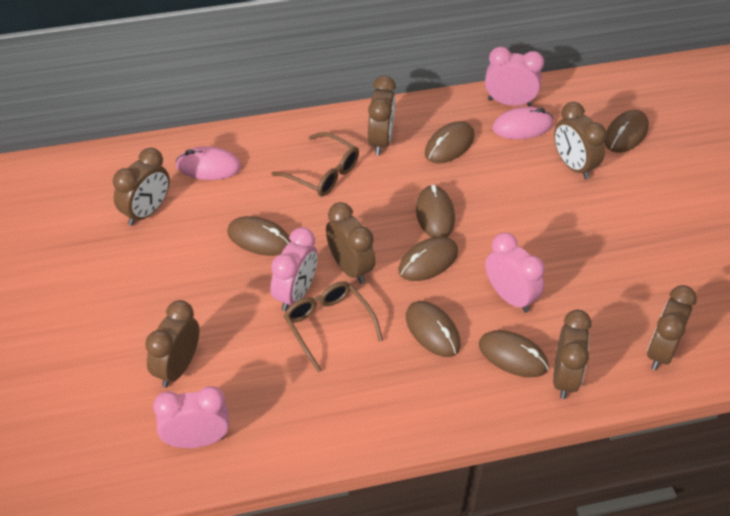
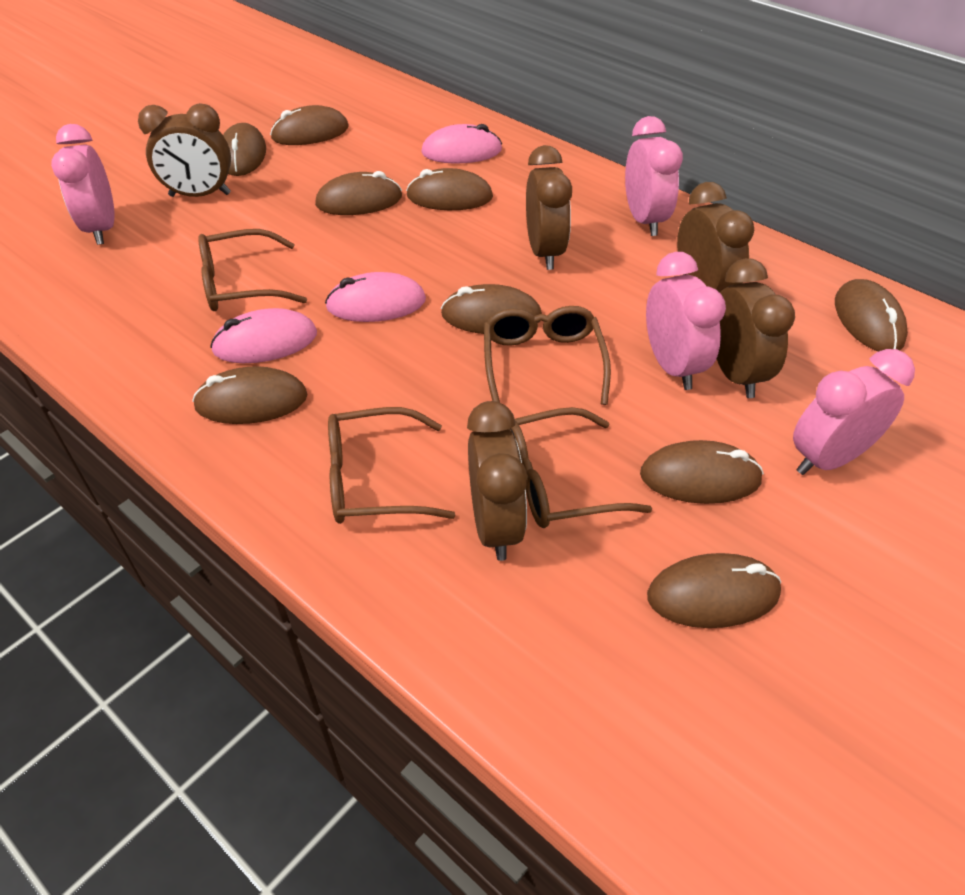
brown clock: [113,148,170,226] [145,300,199,388] [326,202,375,284] [368,76,396,155] [553,310,592,399] [554,102,607,179] [647,285,697,370] = 7 -> [138,103,231,197] [467,401,528,561] [526,145,572,270] [677,182,754,293] [717,258,795,398] = 5
brown glasses: [272,132,359,197] [284,281,383,373] = 2 -> [198,229,307,311] [328,407,455,524] [484,306,611,405] [510,407,652,528] = 4
brown mouse: [227,216,291,256] [399,237,458,281] [406,301,461,357] [416,185,455,238] [425,121,475,163] [479,330,549,377] [604,110,649,153] = 7 -> [192,366,308,424] [223,123,266,176] [270,105,349,145] [315,171,402,215] [406,168,493,210] [441,284,542,334] [640,440,764,504] [647,553,782,628] [835,279,908,351] = 9
pink mouse: [176,146,241,180] [492,106,553,139] = 2 -> [210,308,317,363] [325,272,426,322] [421,124,502,163] = 3

